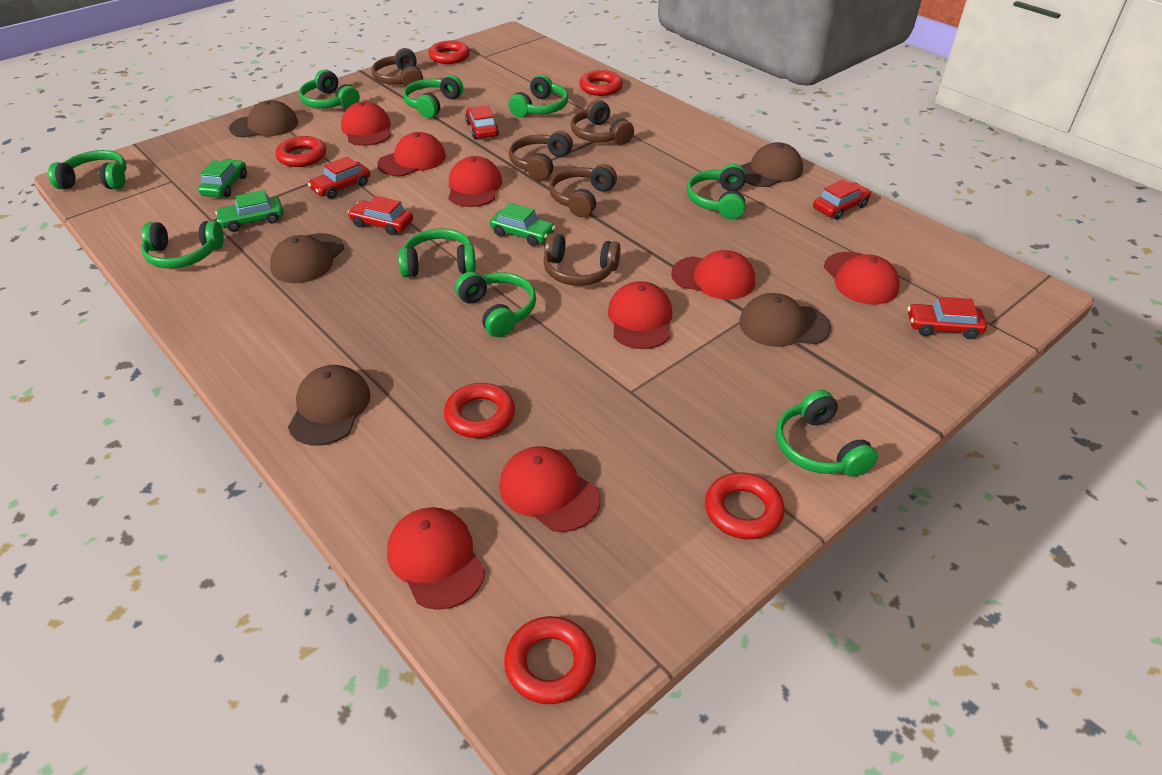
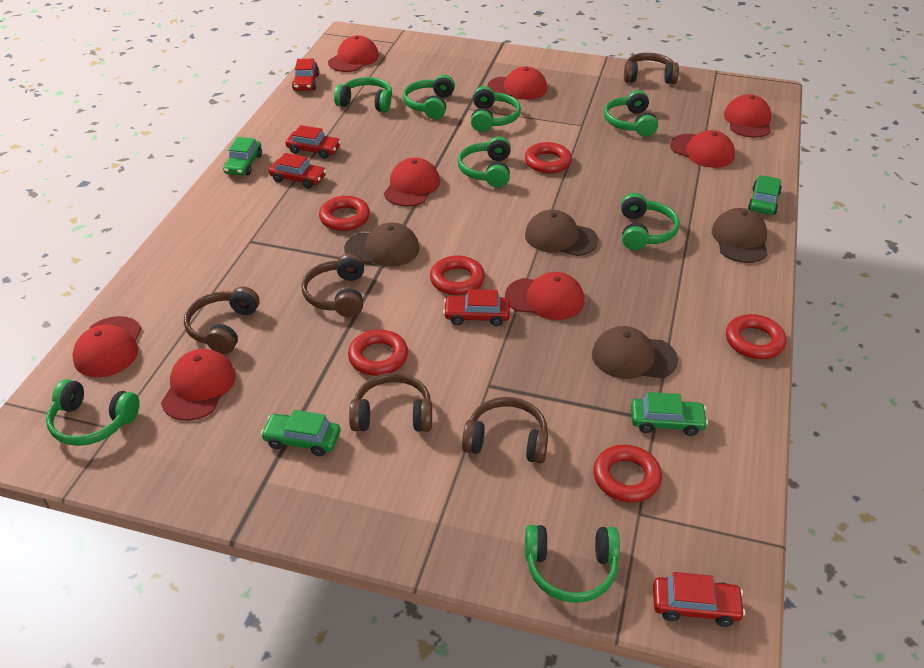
brown cap: [229,100,298,138] [270,233,344,283] [288,365,371,446] [739,293,831,347] [740,142,803,187] = 5 -> [344,223,420,267] [525,210,598,256] [592,326,678,379] [712,208,768,263] = 4
green car: [198,159,247,197] [215,190,283,232] [490,203,555,246] = 3 -> [223,137,262,176] [261,410,340,456] [631,392,708,436] [748,175,782,215] = 4
green headphones: [48,150,126,189] [141,221,224,269] [299,69,360,109] [398,228,476,277] [403,75,463,118] [455,272,536,337] [508,74,568,117] [687,164,746,219] [776,390,878,477] = 9 -> [46,379,139,446] [334,77,392,112] [403,75,455,119] [458,136,511,187] [471,86,521,132] [525,525,620,603] [604,90,658,137] [621,193,679,250] = 8

